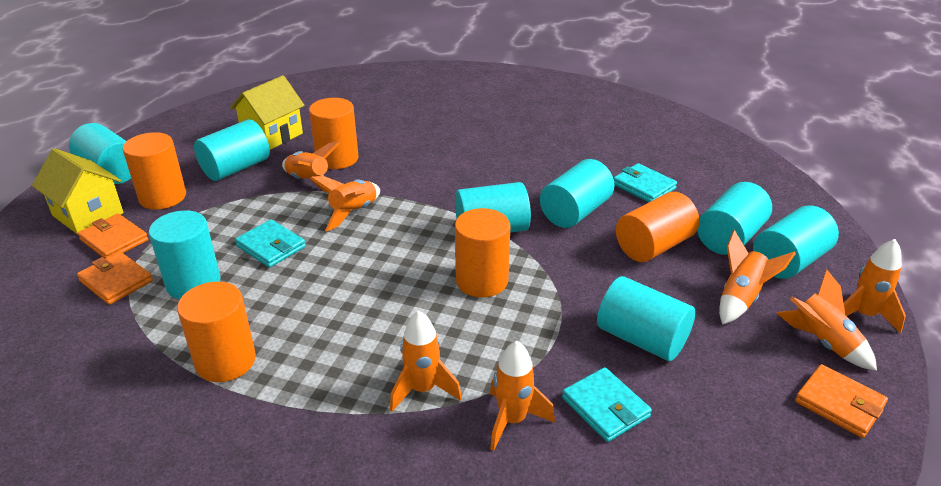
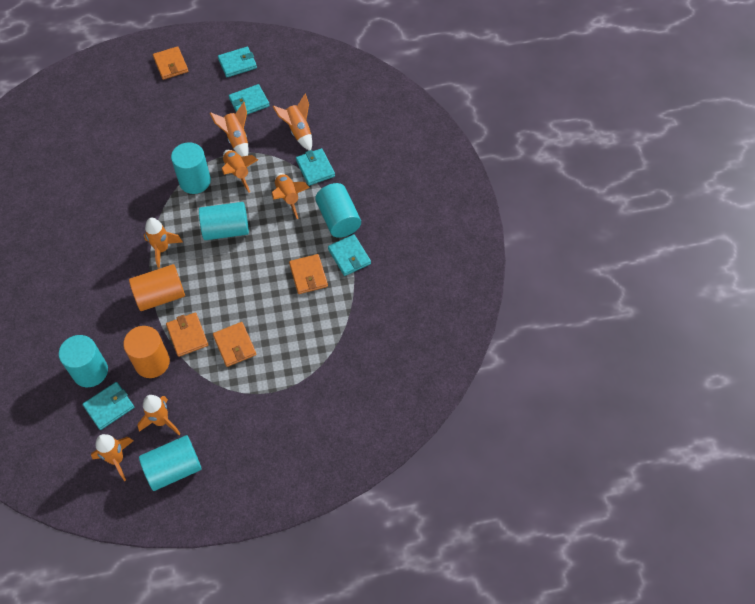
orange cylinder: [123,132,186,210] [177,282,256,382] [309,98,358,169] [455,208,510,297] [616,192,699,262] = 5 -> [123,326,170,378] [129,264,185,311] = 2
orange wallet: [77,252,153,305] [78,214,148,258] [795,364,888,438] = 3 -> [153,46,188,80] [166,312,208,357] [213,322,256,367] [289,254,328,294] = 4
turquoise cylinder: [69,123,131,184] [149,210,220,299] [194,119,270,181] [455,182,531,233] [540,159,615,228] [597,276,695,361] [697,182,772,255] [753,205,839,279] = 8 -> [59,335,108,387] [139,435,202,491] [171,142,211,194] [199,202,249,240] [315,183,361,238] = 5
turquoise wallet: [235,219,306,268] [562,367,652,442] [613,163,677,202] = 3 -> [82,382,134,430] [218,47,257,77] [229,84,270,115] [296,148,335,186] [328,234,371,276] = 5
yellow house: [32,148,124,235] [230,75,305,150] = 2 -> none = 0

